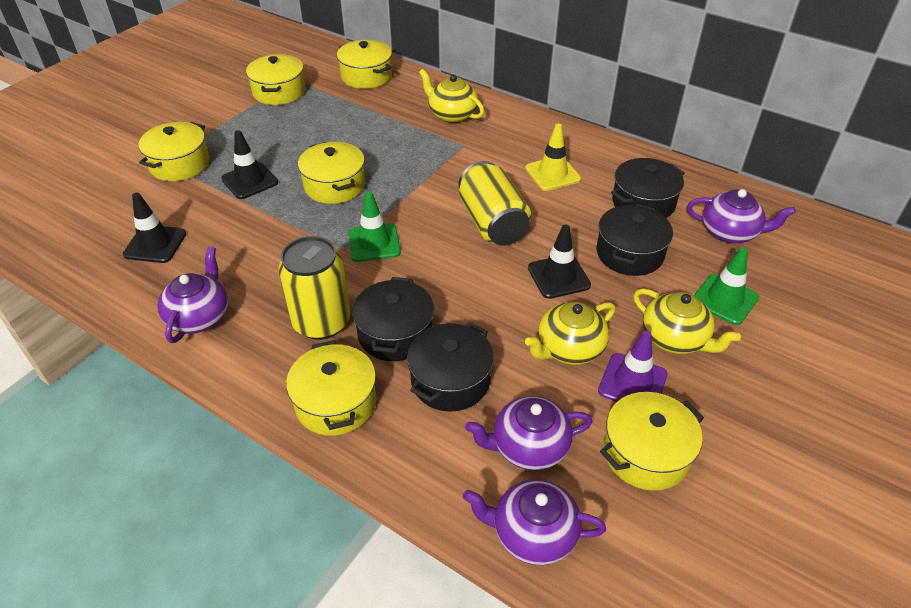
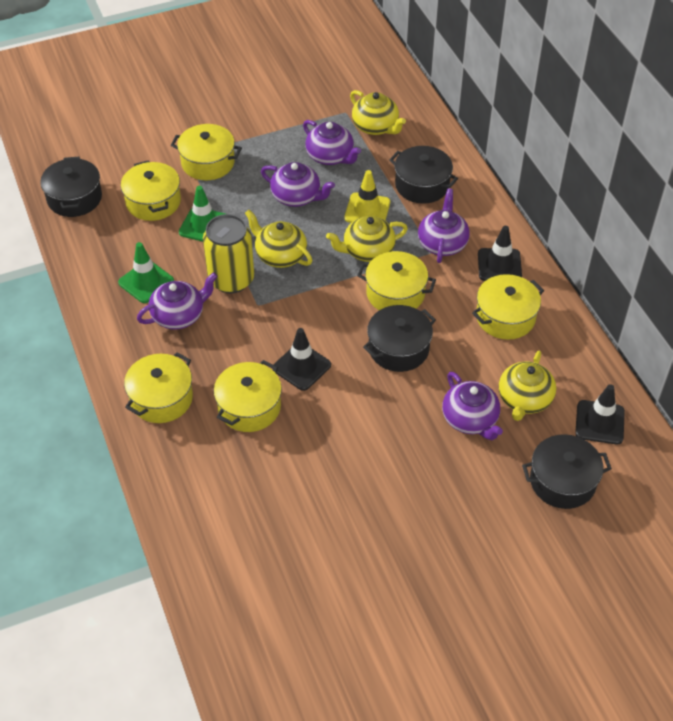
purple teapot: [157,246,228,343] [463,479,606,565] [465,396,593,470] [687,189,796,243] = 4 -> [137,272,218,330] [261,162,335,207] [303,120,361,165] [418,188,470,263] [442,371,503,440] = 5
purple traffic cone: [598,331,668,402] = 1 -> none = 0
yellow can: [278,236,350,340] [459,161,531,245] = 2 -> [203,214,254,293] = 1
yellow teapot: [419,69,484,123] [525,302,615,365] [633,289,741,354] = 3 -> [245,210,312,268] [326,216,408,262] [350,90,406,135] [499,351,556,421] = 4

